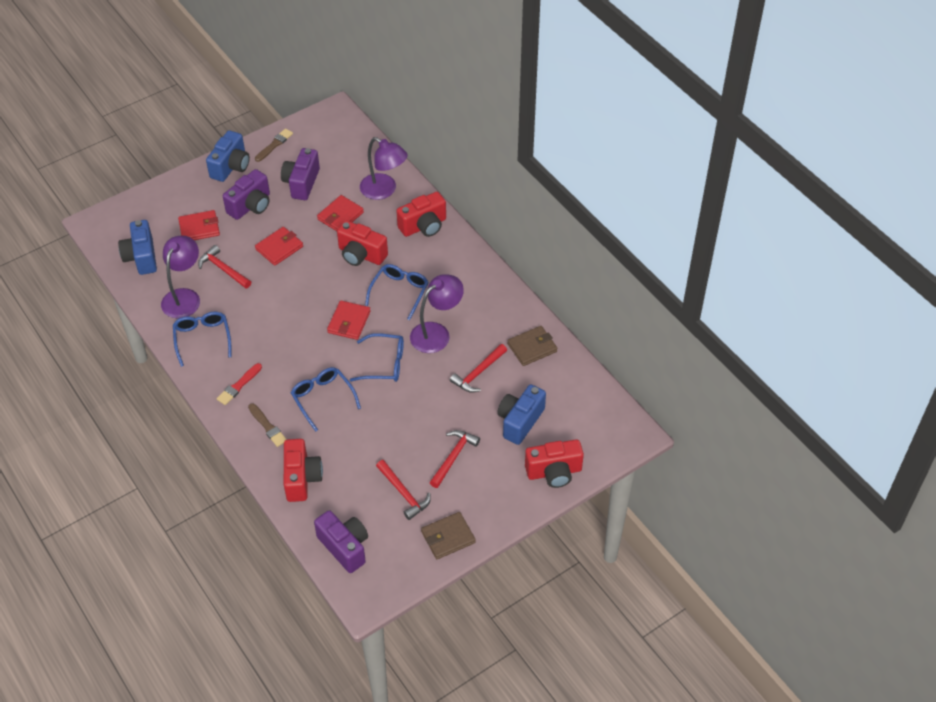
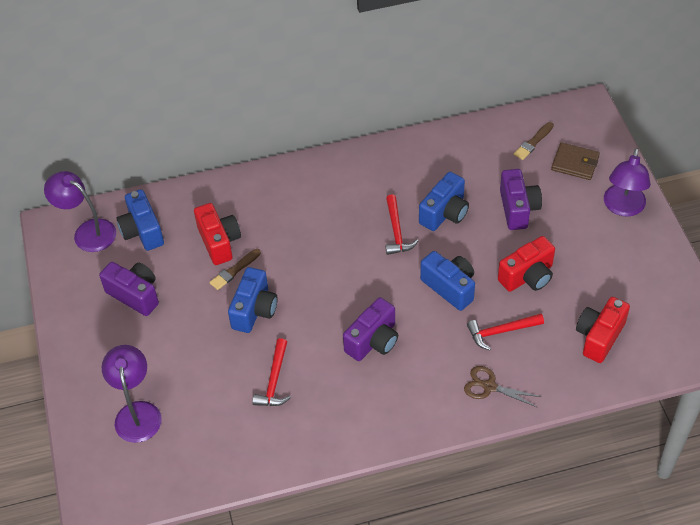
blue camera: [118,220,157,275] [206,130,250,182] [497,384,546,445] = 3 -> [116,189,164,251] [228,267,278,333] [419,172,469,231] [420,251,475,311] = 4
blue glasses: [173,312,232,367] [291,367,361,431] [350,333,404,382] [365,264,429,321] = 4 -> none = 0
brown scissors: none = 0 -> [464,366,542,408] = 1
brown wallet: [421,512,476,559] [507,326,557,366] = 2 -> [551,143,600,180] = 1
red brush: [217,363,262,405] = 1 -> none = 0
red camera: [284,439,323,502] [337,220,388,266] [397,192,446,237] [525,439,584,488] = 4 -> [194,203,241,265] [498,236,555,292] [576,297,630,363] = 3
red hammer: [198,245,251,288] [376,460,431,520] [430,430,480,488] [450,344,507,393] = 4 -> [252,338,291,406] [386,194,419,255] [467,313,544,350] = 3
red wallet: [178,210,220,240] [255,227,303,266] [317,195,364,231] [327,301,371,340] = 4 -> none = 0

